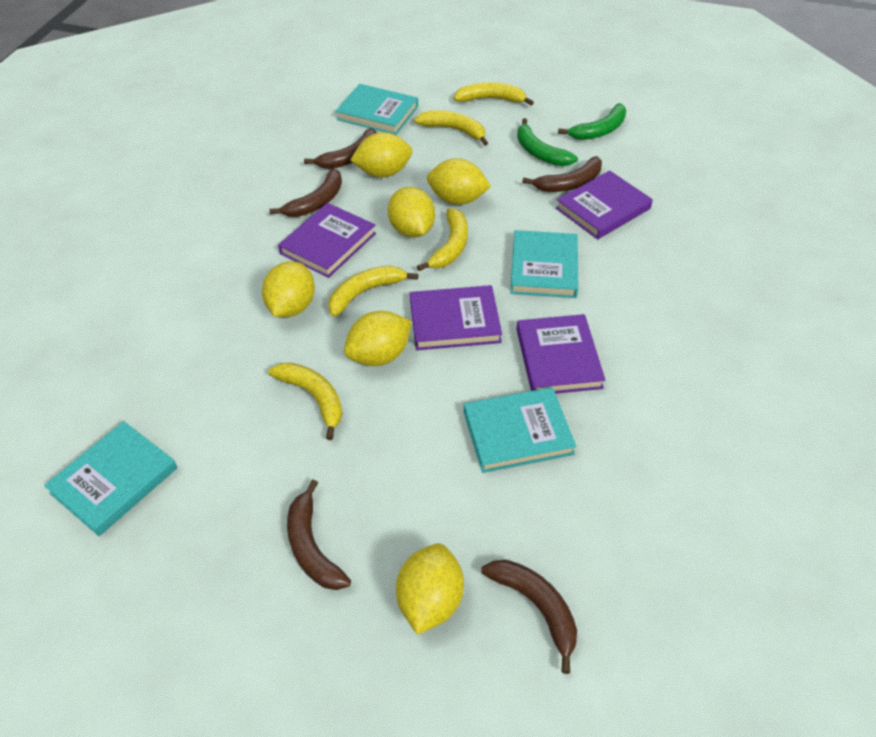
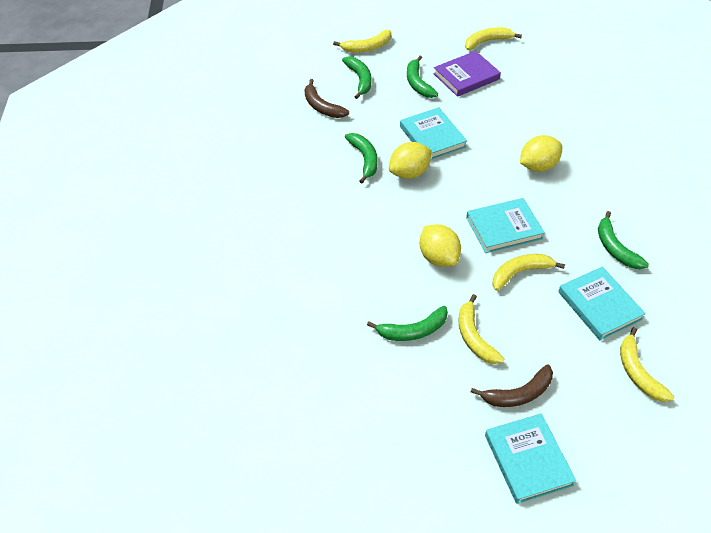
brown banana: [269,168,342,217] [287,480,351,590] [304,128,377,169] [481,560,577,674] [522,156,602,192] = 5 -> [305,79,349,118] [471,364,553,407] = 2
green banana: [517,118,578,166] [558,103,626,140] = 2 -> [342,56,372,99] [345,133,378,183] [367,306,448,341] [407,56,438,98] [598,211,649,269] = 5
purple book: [278,203,376,278] [410,285,502,350] [516,314,605,394] [556,170,653,239] = 4 -> [433,51,501,97] = 1
yellow lemon: [262,261,315,317] [344,311,412,366] [350,132,413,178] [388,187,435,238] [396,543,464,635] [427,158,491,205] = 6 -> [389,142,432,179] [419,224,461,267] [520,135,562,172] = 3

